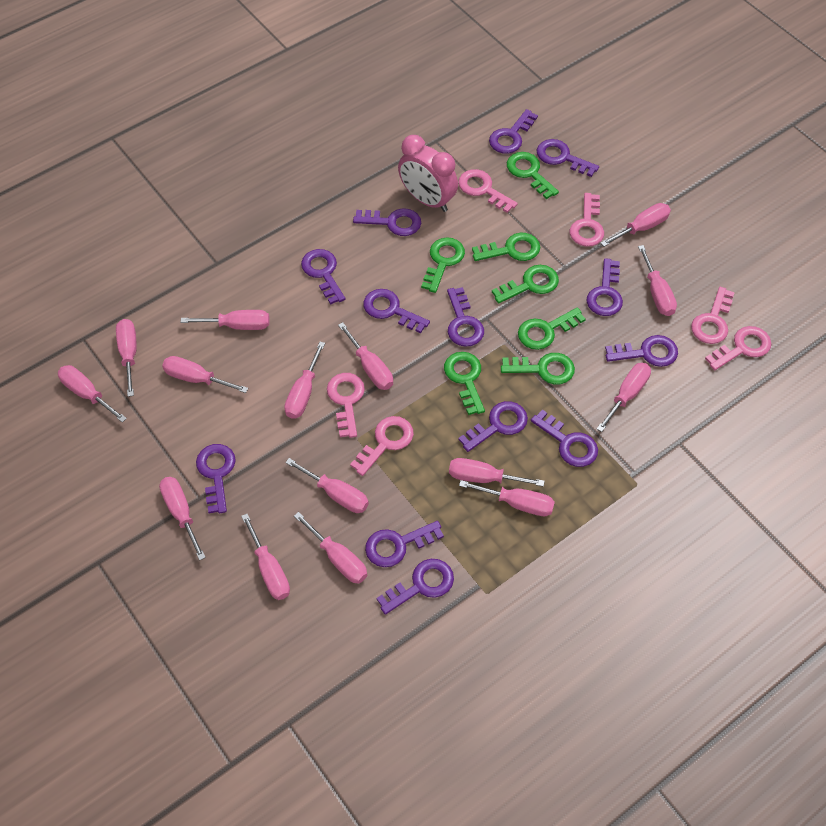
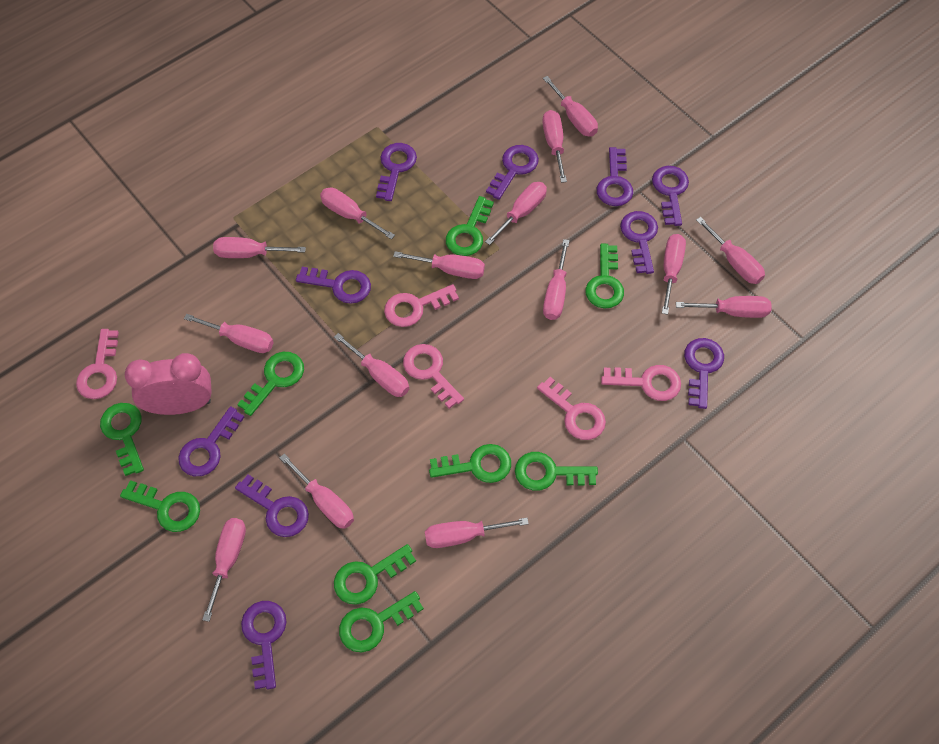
green key: [421,237,465,293] [444,352,485,415] [472,233,540,261] [492,265,559,304] [501,353,575,385] [507,152,559,199] [518,307,586,350] = 7 -> [100,403,144,476] [120,480,200,532] [237,352,304,416] [334,544,416,605] [339,591,424,653] [429,444,511,483] [446,196,494,256] [515,452,598,491] [586,243,624,309] = 9
pink key: [327,373,365,438] [350,416,414,476] [458,169,518,213] [569,193,604,247] [691,287,735,344] [705,326,771,371] = 6 -> [76,329,119,399] [384,284,459,327] [403,344,464,409] [537,377,606,440] [601,365,681,401] = 5
purple key: [196,444,236,513] [301,249,345,304] [353,208,421,236] [363,289,430,333] [365,521,444,567] [377,559,454,615] [447,287,484,347] [458,401,528,452] [489,109,538,154] [531,409,598,467] [537,139,599,177] [586,258,623,316] [605,335,678,367] = 13 -> [178,406,244,476] [235,475,309,537] [241,601,286,689] [296,267,371,304] [376,143,417,201] [486,145,539,200] [597,147,633,206] [620,211,658,274] [652,166,689,226] [684,338,724,409] = 10

